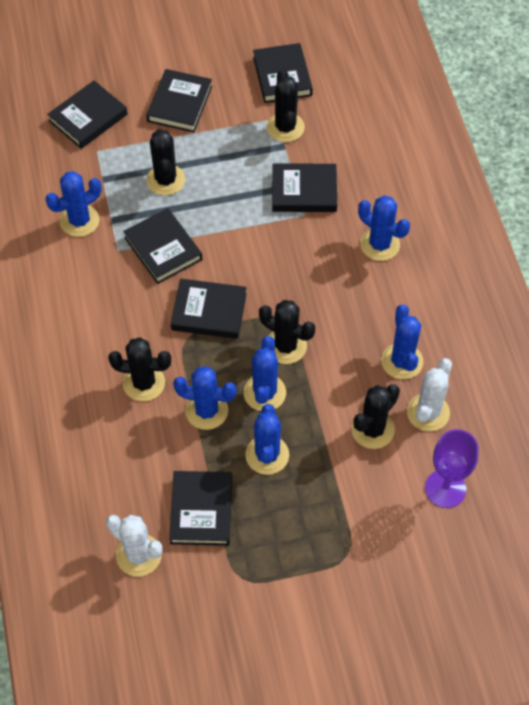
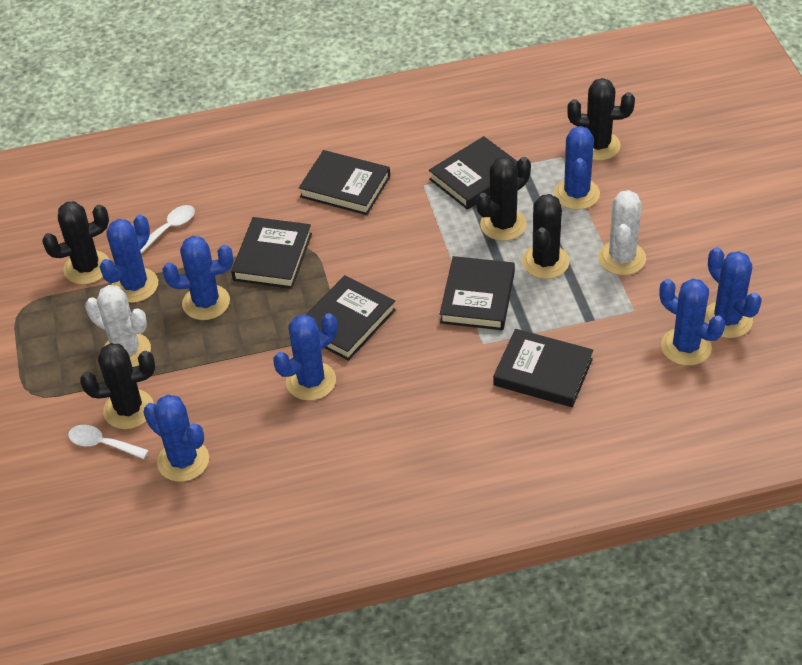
black book: [47,81,127,149] [123,208,202,284] [146,69,212,132] [169,471,232,546] [171,279,247,339] [253,43,313,103] [272,163,337,212] = 7 -> [231,217,312,289] [299,150,390,215] [306,275,396,361] [429,136,518,210] [440,256,515,330] [493,329,593,407] = 6
blue cactus: [46,171,101,237] [173,366,236,430] [244,336,286,411] [245,404,289,475] [358,195,410,261] [381,304,423,379] = 6 -> [99,215,158,303] [143,394,209,482] [162,236,233,320] [273,313,337,401] [554,126,600,210] [660,278,725,366] [704,247,762,338] = 7
purple goblet: [425,429,479,508] = 1 -> none = 0
white spoon: none = 0 -> [68,425,149,459] [140,205,195,254] = 2

